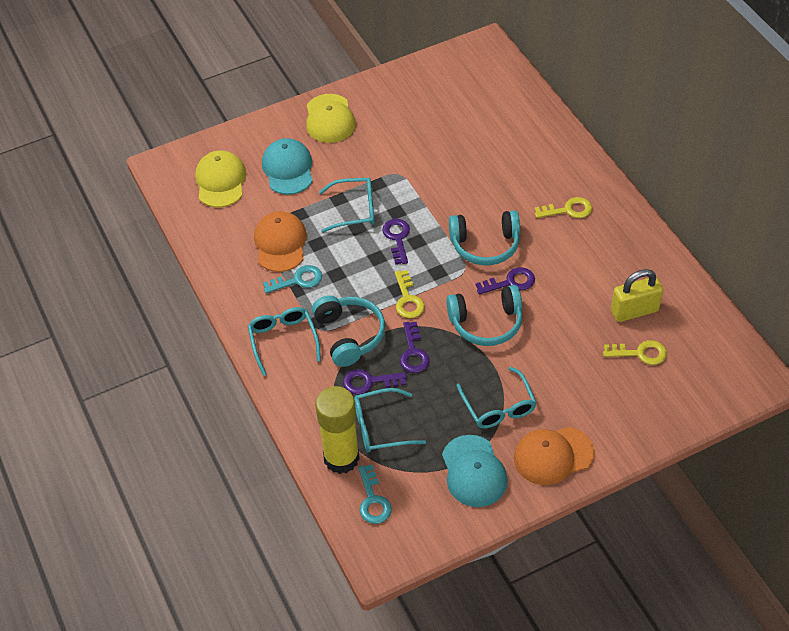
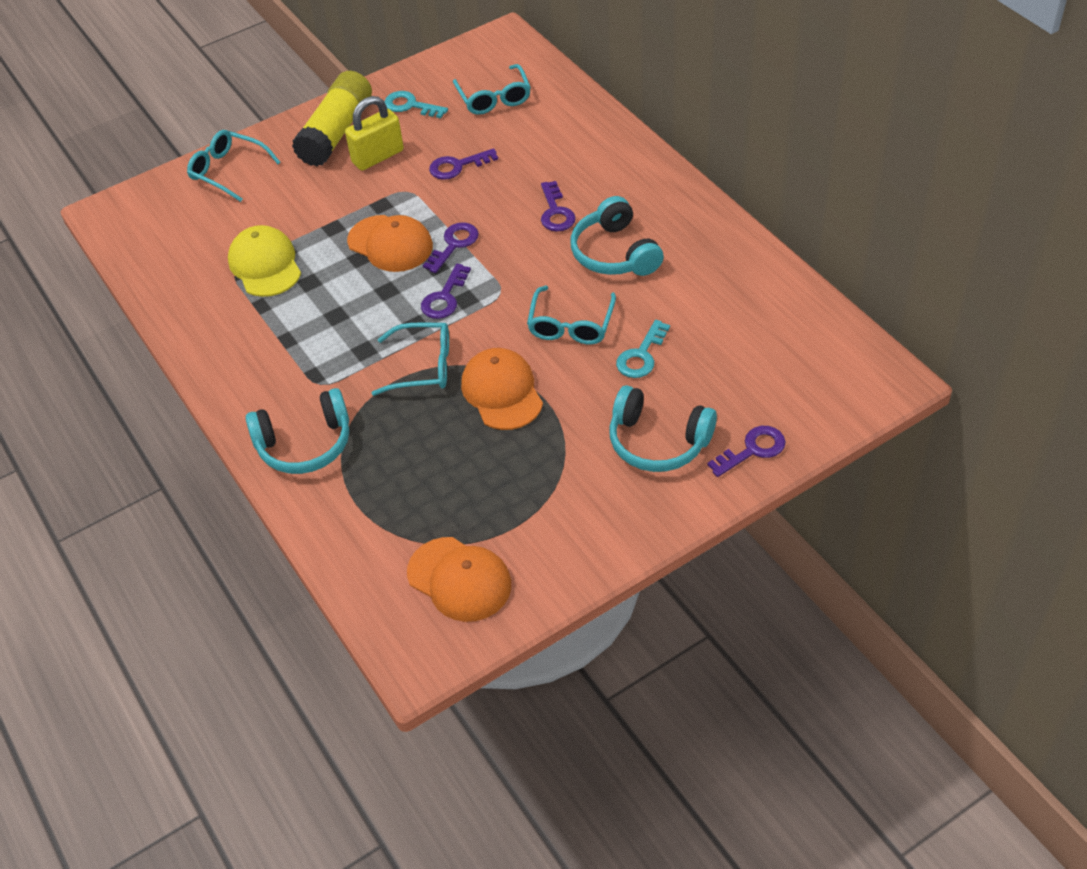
orange cap: [254,211,307,272] [514,427,594,485] = 2 -> [347,215,433,272] [407,537,511,622] [461,348,543,430] = 3
purple key: [343,369,407,395] [382,219,410,264] [400,322,430,373] [476,267,535,295] = 4 -> [421,264,471,319] [423,222,479,273] [429,148,498,180] [541,181,576,231] [707,426,786,477] = 5
turquoise cap: [262,138,313,195] [442,435,508,507] = 2 -> none = 0
yellow cap: [195,150,246,208] [306,94,356,143] = 2 -> [228,225,301,297] = 1
yellow key: [395,270,425,318] [534,197,592,218] [603,340,667,365] = 3 -> none = 0

